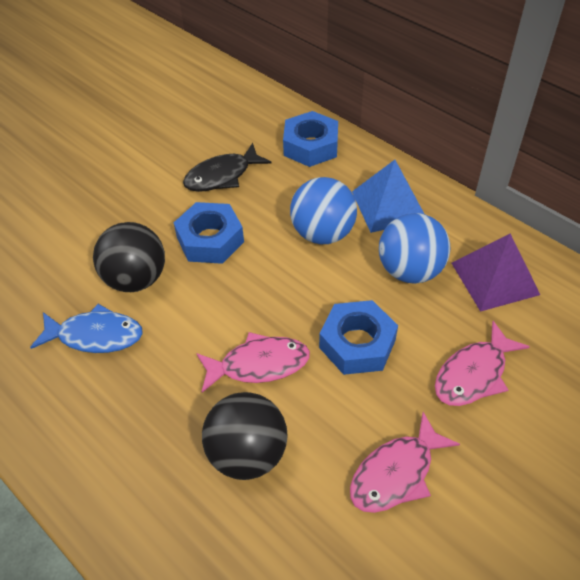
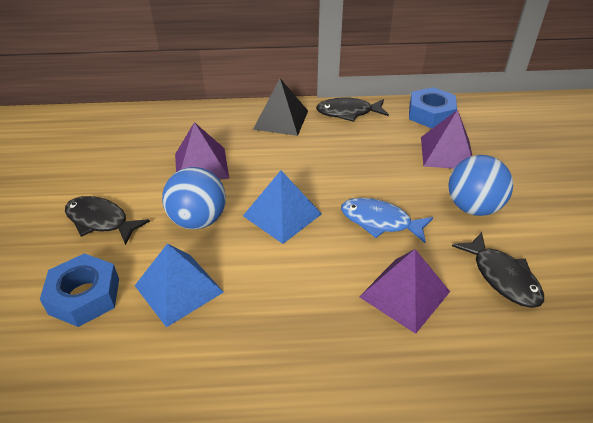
black ball: [93,222,165,292] [202,392,288,480] = 2 -> none = 0
black fish: [183,143,272,192] = 1 -> [65,196,150,245] [316,97,389,122] [452,232,544,308] = 3
black pyramid: none = 0 -> [253,79,308,136] = 1
blue nut: [174,202,244,264] [283,111,338,167] [319,300,398,375] = 3 -> [40,253,119,327] [409,87,457,129] = 2
blue pyramid: [352,160,424,233] = 1 -> [135,244,224,328] [243,170,322,244] = 2
pink fish: [196,332,310,393] [350,412,460,513] [435,321,530,406] = 3 -> none = 0
purple pyramid: [452,234,540,312] = 1 -> [175,122,229,180] [359,249,450,334] [421,110,472,169] = 3

